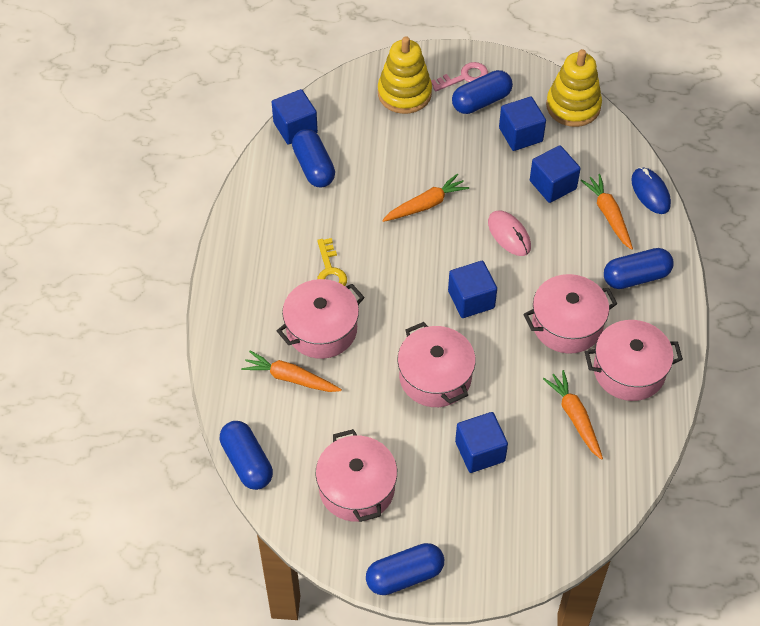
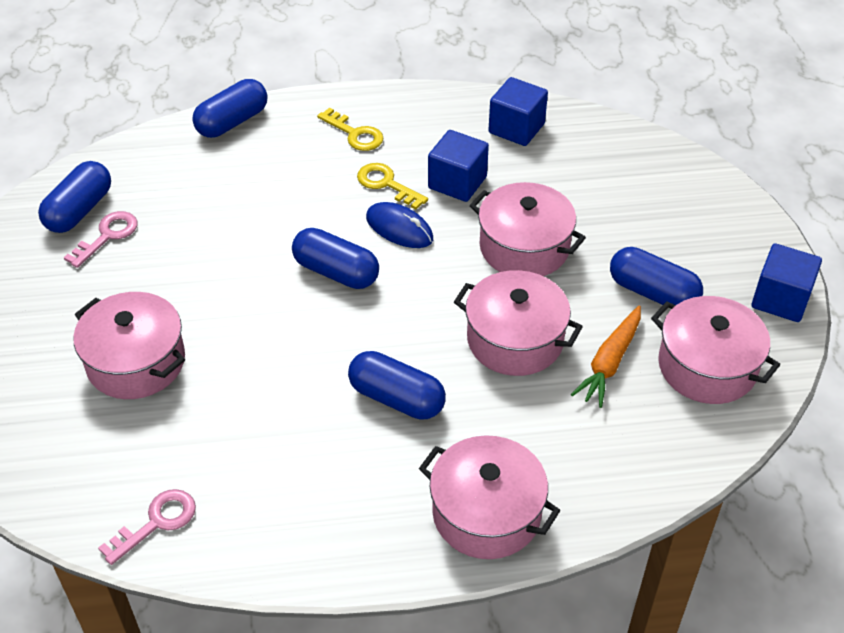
blue cube: [272,89,318,145] [448,261,497,318] [455,412,508,473] [499,97,546,151] [530,146,581,203] = 5 -> [428,130,489,202] [488,77,548,146] [752,243,822,322] = 3
orange carrot: [241,351,342,392] [382,173,469,222] [543,370,603,460] [580,174,633,250] = 4 -> [571,306,641,408] = 1
pink key: [431,62,488,92] = 1 -> [64,211,137,268] [98,489,196,565] = 2
pink mouse: [488,210,531,256] = 1 -> none = 0
yellow key: [317,238,347,286] = 1 -> [317,107,383,151] [357,163,428,210] = 2
yellow stacking toy: [378,36,432,114] [546,49,602,127] = 2 -> none = 0

